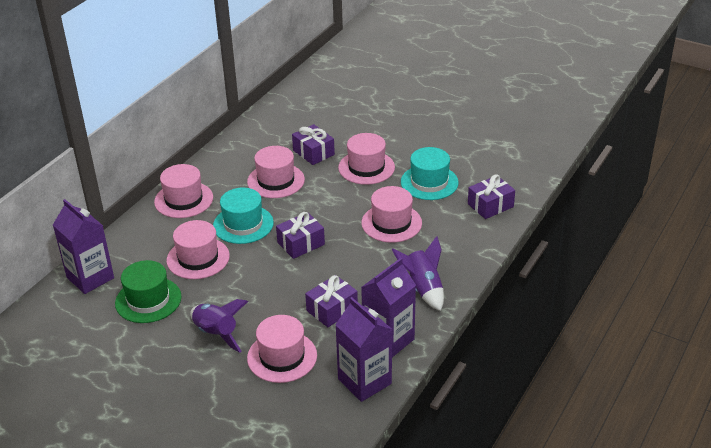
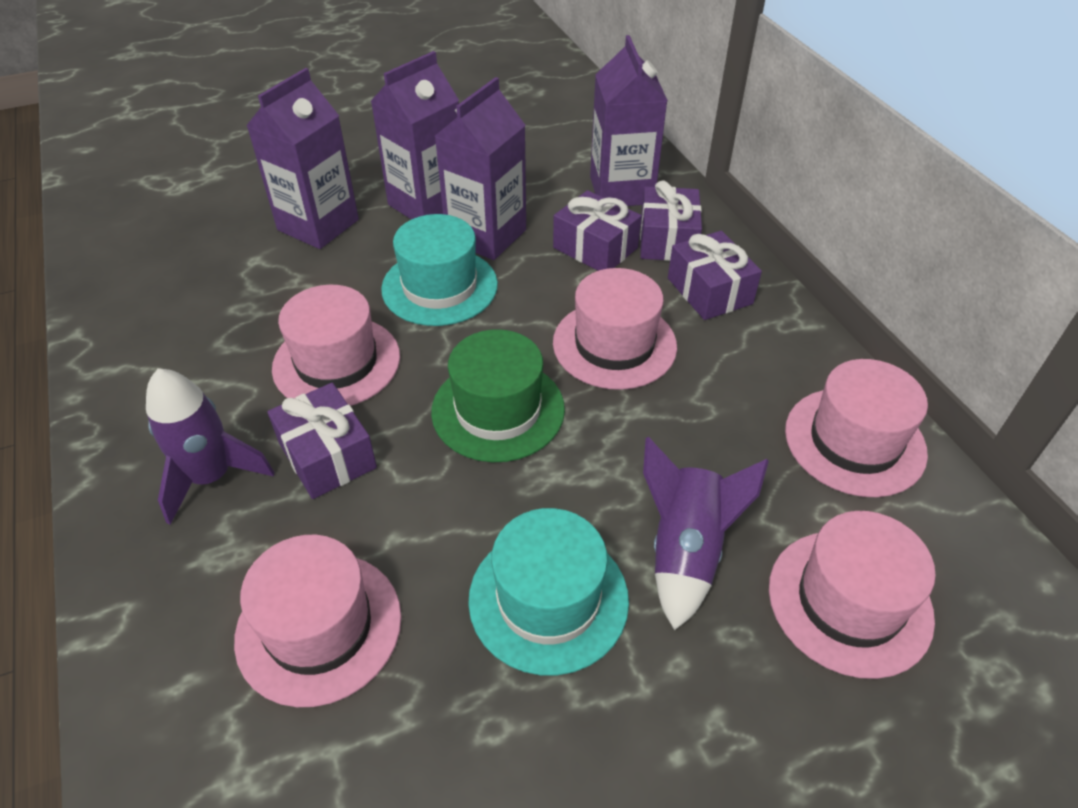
pink hat: [154,164,213,218] [166,220,230,279] [247,146,305,198] [247,315,317,383] [338,133,395,185] [361,186,422,243] = 6 -> [234,535,401,707] [272,285,400,406] [553,268,677,390] [769,511,936,679] [785,359,928,497] = 5
purple carton: [53,199,114,294] [335,297,392,402] [361,258,416,357] = 3 -> [246,68,359,249] [371,51,459,219] [435,77,526,260] [590,35,668,206] = 4

